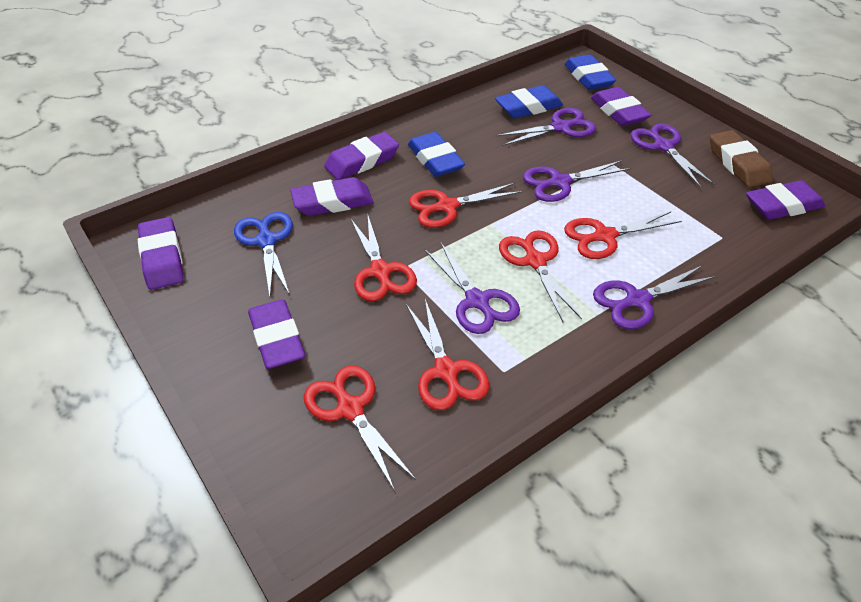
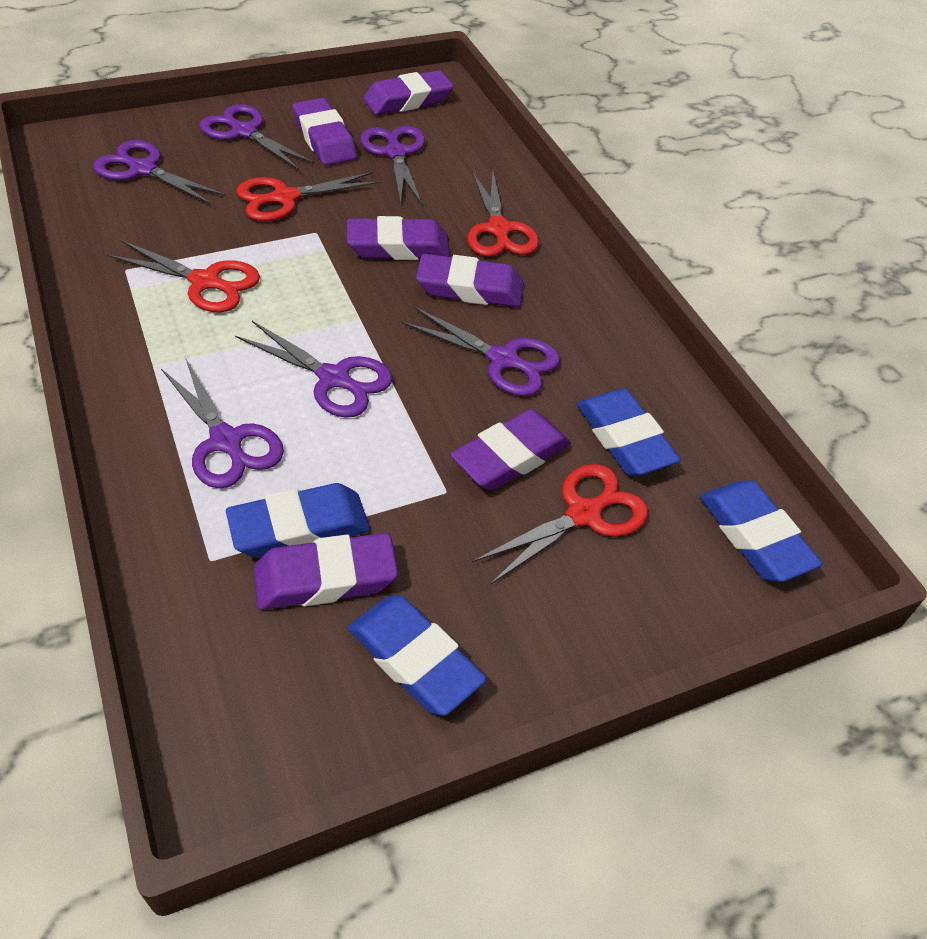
blue eraser: [408,132,465,177] [495,85,563,118] [565,55,616,90] = 3 -> [226,483,370,558] [348,595,487,716] [577,389,681,476] [700,480,823,582] = 4
blue scissors: [234,212,293,297] = 1 -> none = 0
brown eraser: [710,130,773,188] = 1 -> none = 0
purple scissors: [424,242,520,334] [496,108,596,146] [523,160,631,202] [593,265,716,329] [630,124,715,188] = 5 -> [93,140,226,204] [161,359,284,488] [200,104,315,171] [235,321,393,418] [360,126,425,205] [401,307,560,396] = 6
red scissors: [304,365,416,491] [351,216,417,301] [406,299,489,410] [409,183,523,228] [499,230,582,322] [564,211,682,259] = 6 -> [107,240,260,313] [236,172,381,221] [468,171,539,257] [472,464,648,585] = 4

